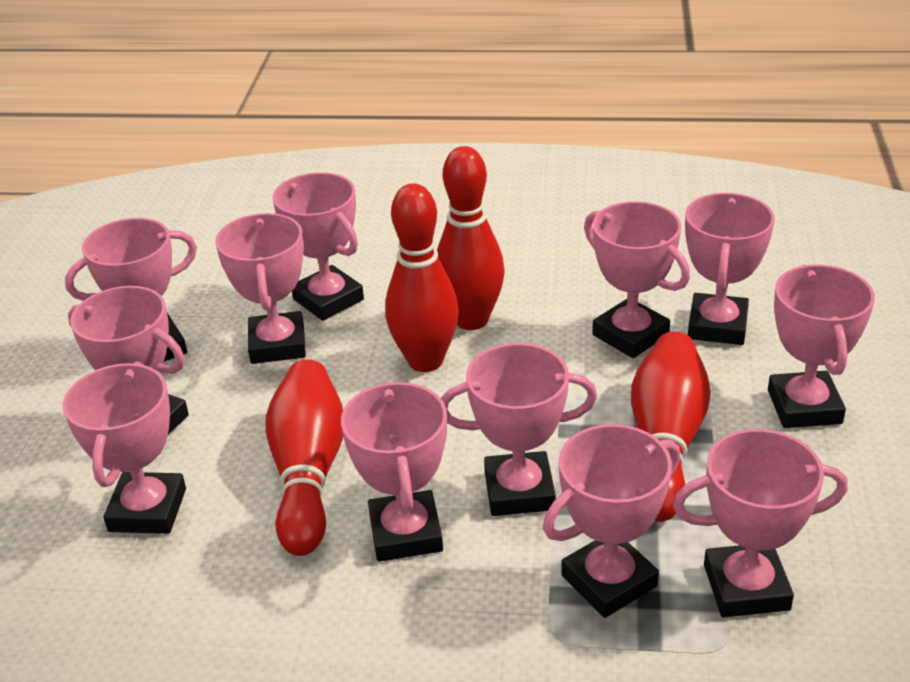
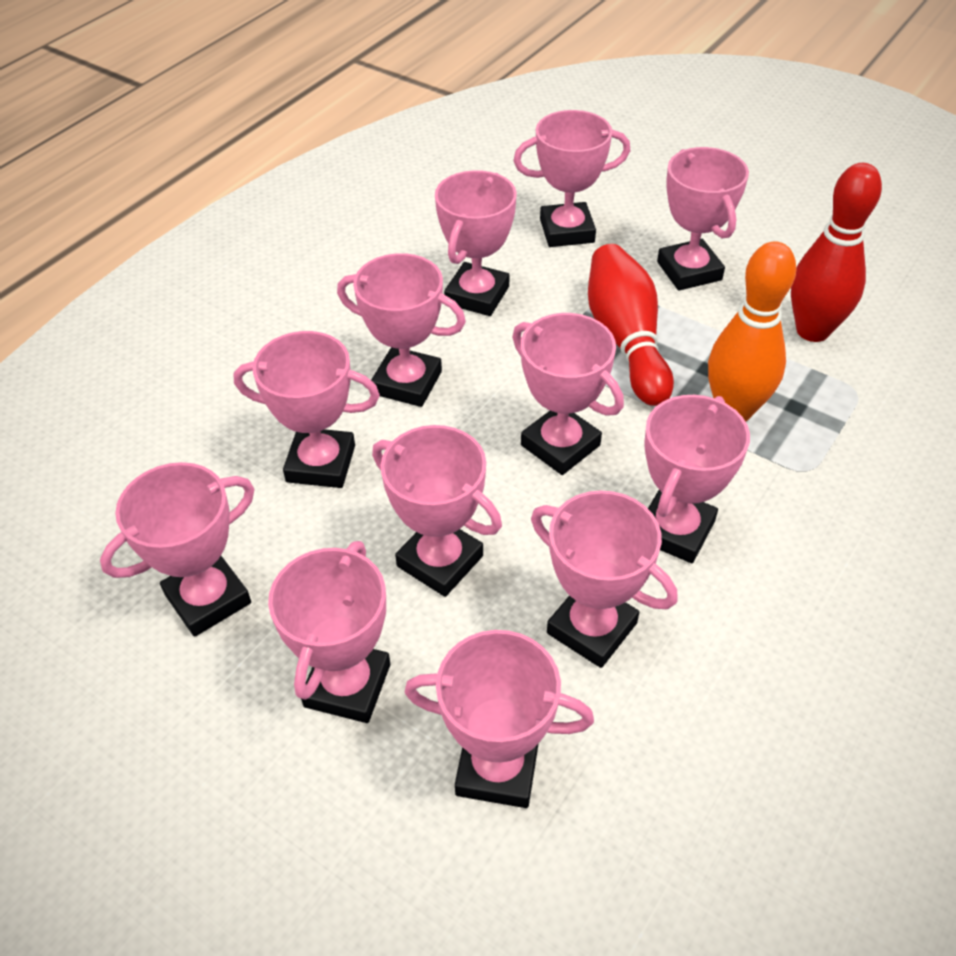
orange bowling pin: none = 0 -> [708,241,797,422] = 1
red bowling pin: [265,359,343,556] [385,184,459,372] [437,146,505,330] [631,331,711,522] = 4 -> [588,244,674,406] [791,163,882,342] = 2

